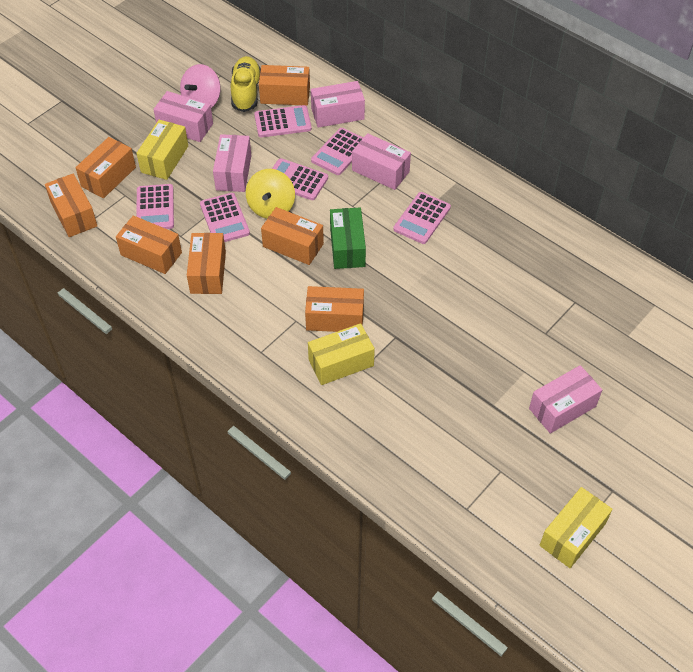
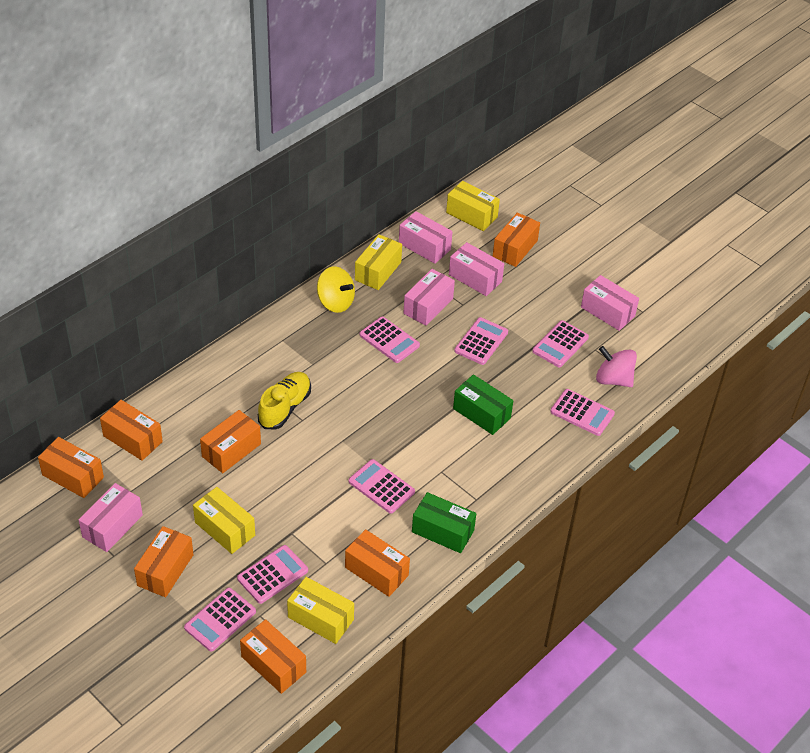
green box: [330,208,366,269] = 1 -> [412,492,476,553] [453,374,513,435] = 2
pink calculator: [136,184,174,229] [200,193,250,242] [254,105,312,137] [272,158,328,200] [311,128,363,175] [393,192,451,244] = 6 -> [184,588,256,651] [237,545,308,604] [349,459,415,514] [360,317,420,363] [454,317,508,365] [533,320,589,367] [550,389,615,436] = 7
yellow box: [136,120,188,180] [308,323,375,385] [540,487,613,568] = 3 -> [193,487,255,554] [287,577,354,644] [355,234,402,290] [446,181,500,231] = 4

